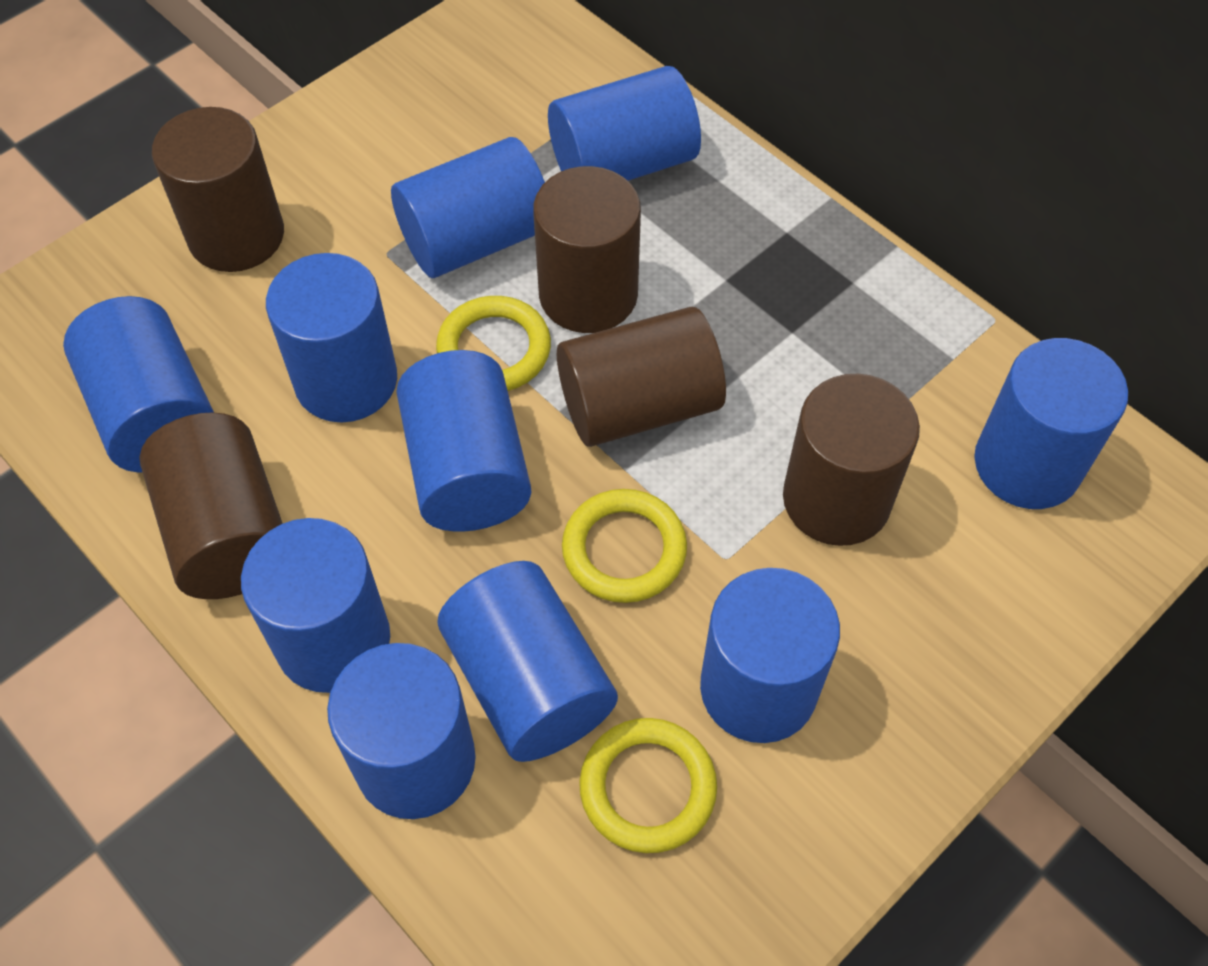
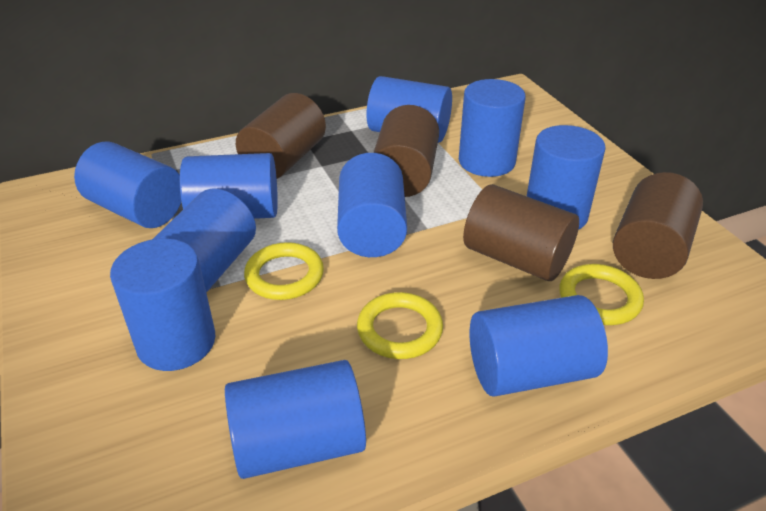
brown cylinder: [139,412,283,599] [152,107,284,272] [533,166,641,333] [557,307,726,447] [783,374,920,546] = 5 -> [236,93,326,179] [373,105,439,197] [463,184,579,281] [613,172,703,279] = 4

